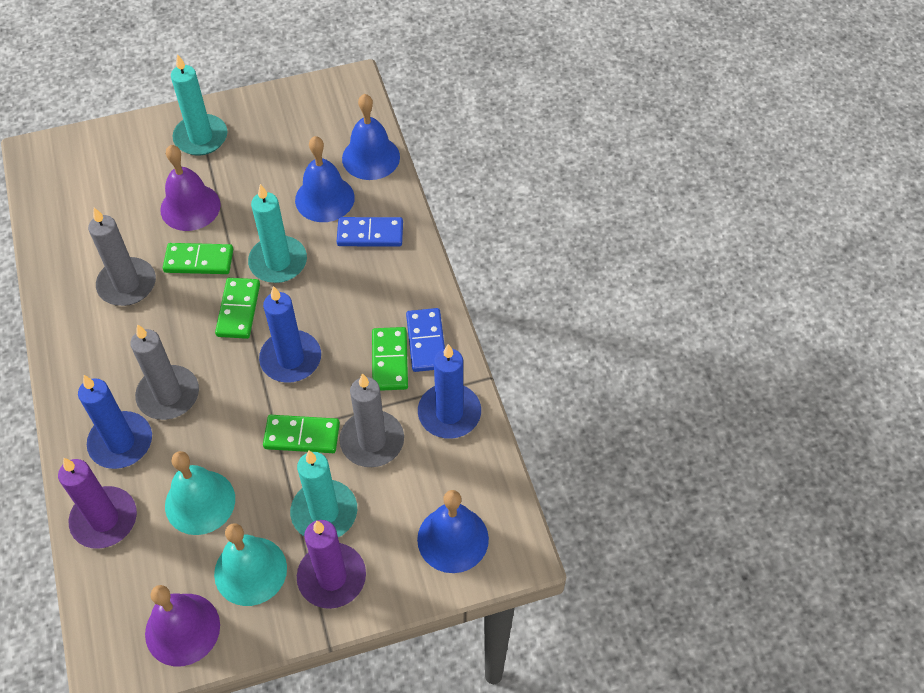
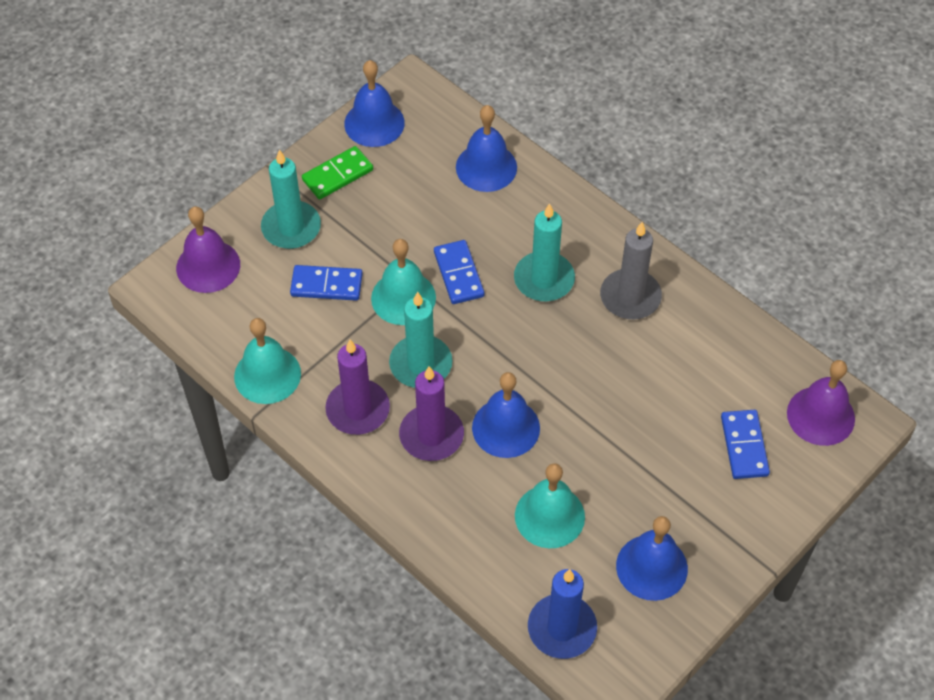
blue bell: [295,136,355,222] [342,94,400,180] [417,490,489,573] = 3 -> [344,60,405,147] [456,105,517,192] [472,372,540,458] [616,516,688,601] = 4
blue candle: [78,375,152,469] [259,286,321,383] [418,344,481,439] = 3 -> [528,569,597,659] = 1
blue domino: [337,217,403,247] [406,308,445,372] = 2 -> [290,265,363,301] [434,240,485,304] [721,410,770,479] = 3
green domino: [163,243,233,274] [215,278,260,339] [263,415,340,453] [372,327,408,391] = 4 -> [302,146,373,200] = 1
grey candle: [88,208,156,306] [130,324,199,420] [339,373,404,467] = 3 -> [600,222,662,319] = 1
turquoise bell: [165,451,235,535] [214,523,287,606] = 2 -> [234,318,301,404] [371,239,436,325] [515,463,585,548] = 3

